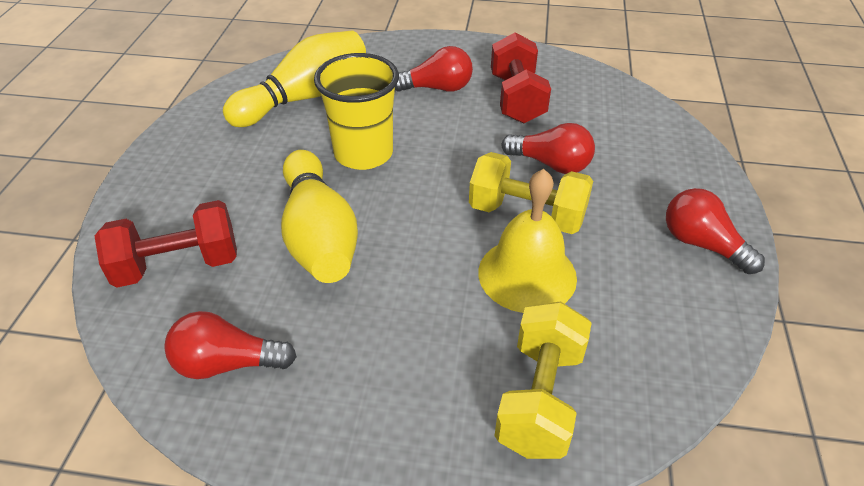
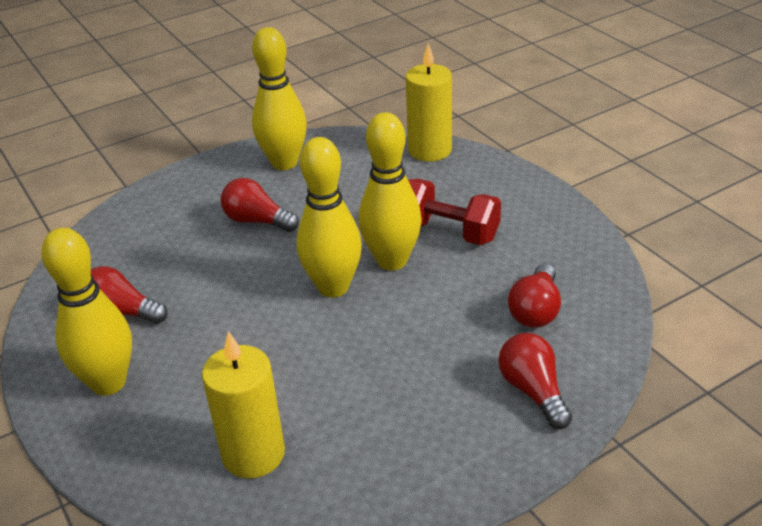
red dumbbell: [94,200,237,288] [491,32,551,124] = 2 -> [408,179,501,245] = 1
yellow bell: [478,169,577,313] = 1 -> none = 0
yellow bowling pin: [223,30,366,127] [281,150,358,283] = 2 -> [41,228,132,396] [252,27,307,170] [297,137,362,298] [359,112,422,271] = 4
yellow candle: none = 0 -> [202,331,285,478] [406,44,452,162] = 2
yellow cup: [314,53,399,170] = 1 -> none = 0
yellow dumbbell: [469,152,593,234] [494,301,592,459] = 2 -> none = 0

